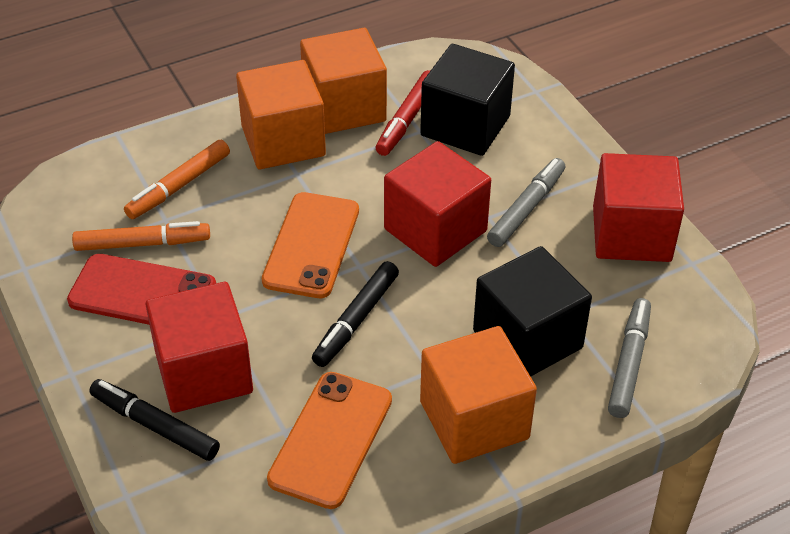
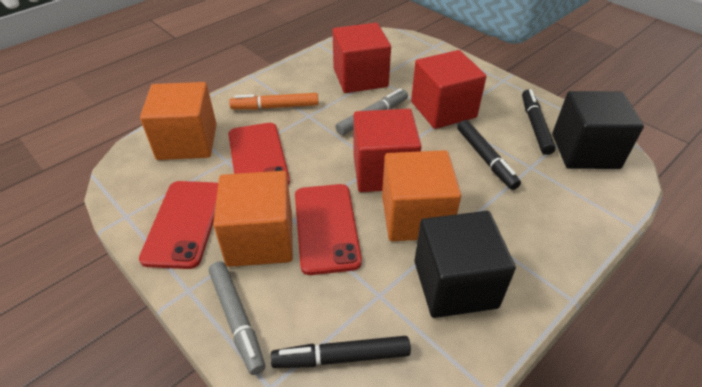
black marker: [89,379,220,461] [312,261,399,367] = 2 -> [271,336,411,368] [457,120,521,190] [522,89,556,155] = 3
orange marker: [72,221,210,251] [124,140,230,219] = 2 -> [229,93,319,110] = 1
orange phone: [262,192,359,298] [267,372,392,509] = 2 -> none = 0
red marker: [376,70,430,156] = 1 -> none = 0
red phone: [67,254,216,325] = 1 -> [139,181,218,269] [228,123,290,185] [295,184,362,275] = 3

